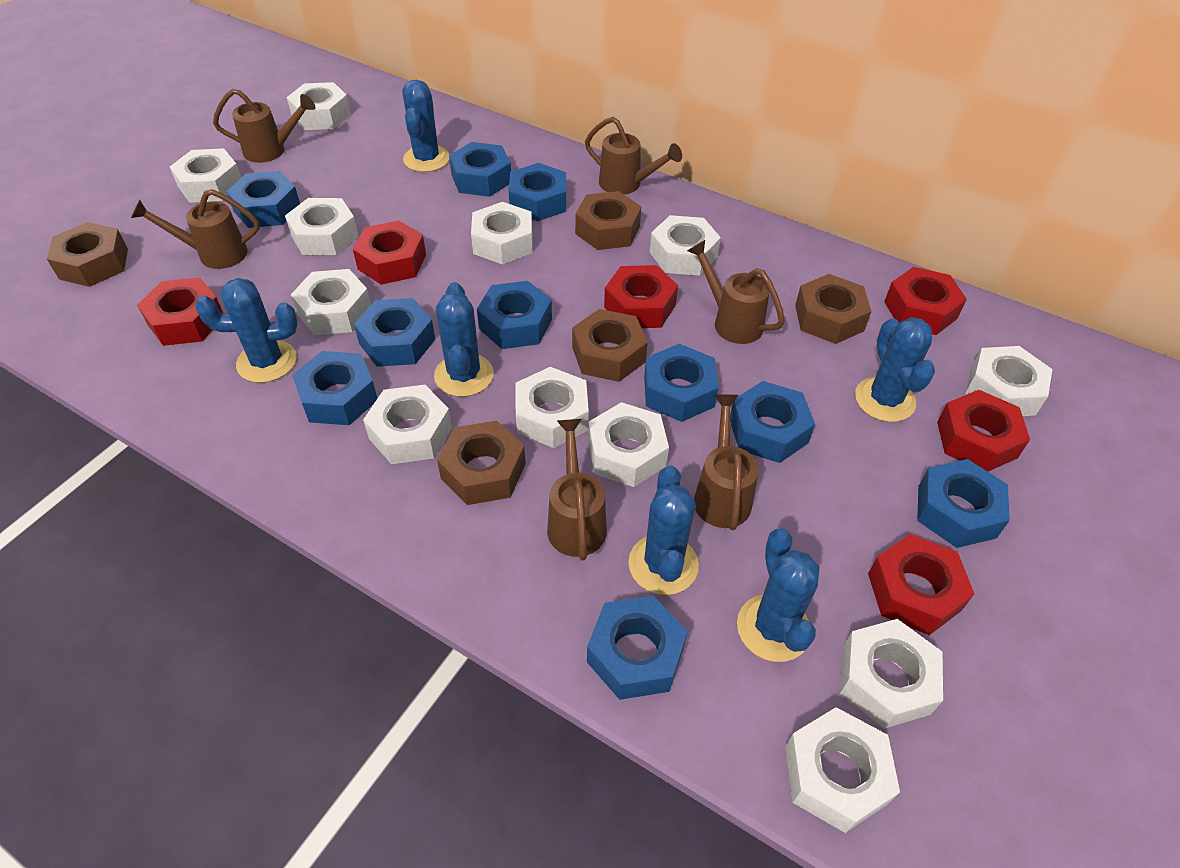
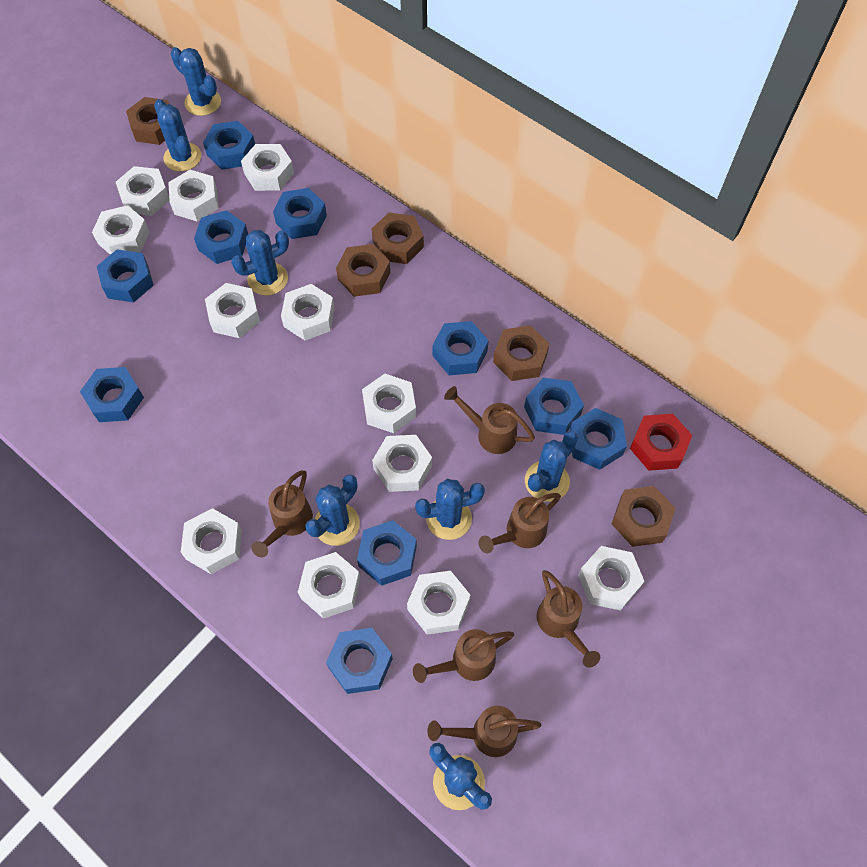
blue cactus: [195,278,298,383] [402,80,450,172] [434,282,494,397] [628,465,699,595] [737,528,820,662] [855,317,935,422] = 6 -> [154,99,201,171] [171,47,221,116] [231,230,289,296] [305,475,360,546] [415,479,485,540] [429,743,492,810] [525,431,578,502] = 7
red nut: [137,277,223,346] [353,221,426,285] [604,265,678,328] [868,534,974,635] [884,267,967,335] [937,390,1030,472] = 6 -> [630,414,692,471] = 1

